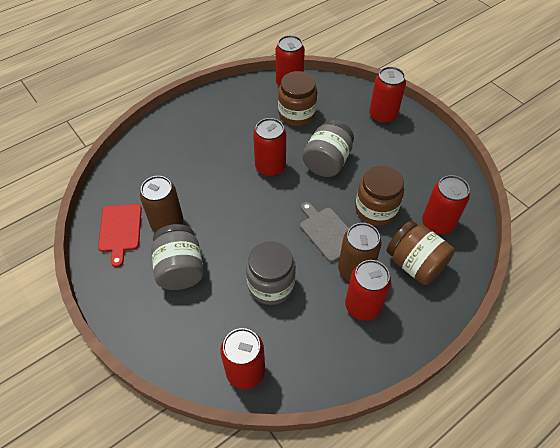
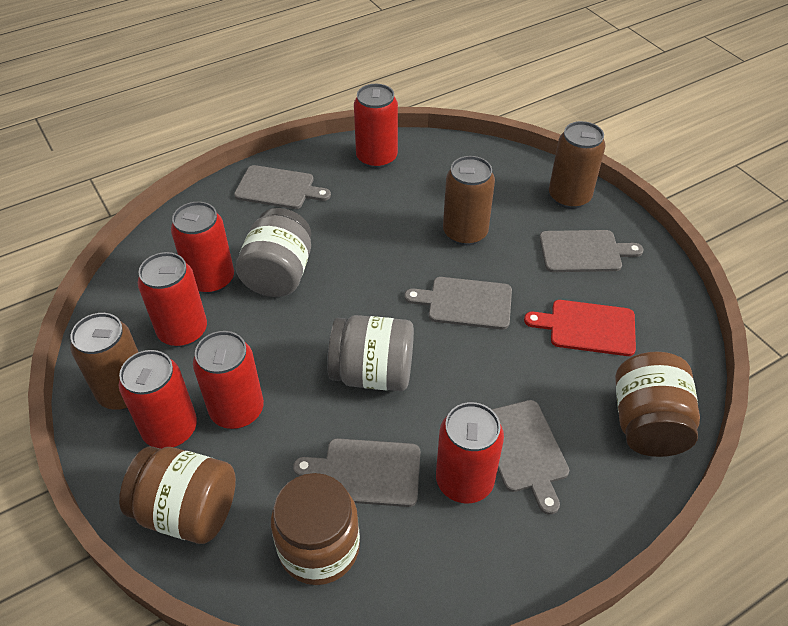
brown can: [140,176,183,232] [338,223,382,281] = 2 -> [71,313,138,410] [443,156,495,246] [549,121,606,209] = 3
grey cutting board: [300,202,349,262] = 1 -> [234,165,331,209] [293,438,420,507] [405,277,512,330] [492,400,569,515] [540,230,643,272] = 5
grey jar: [151,224,204,290] [246,241,296,305] [302,120,354,177] = 3 -> [236,208,311,297] [327,315,414,391] = 2

